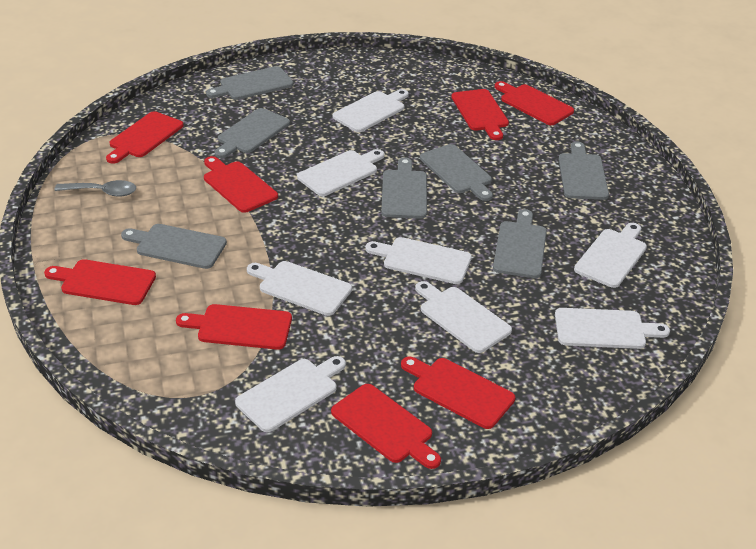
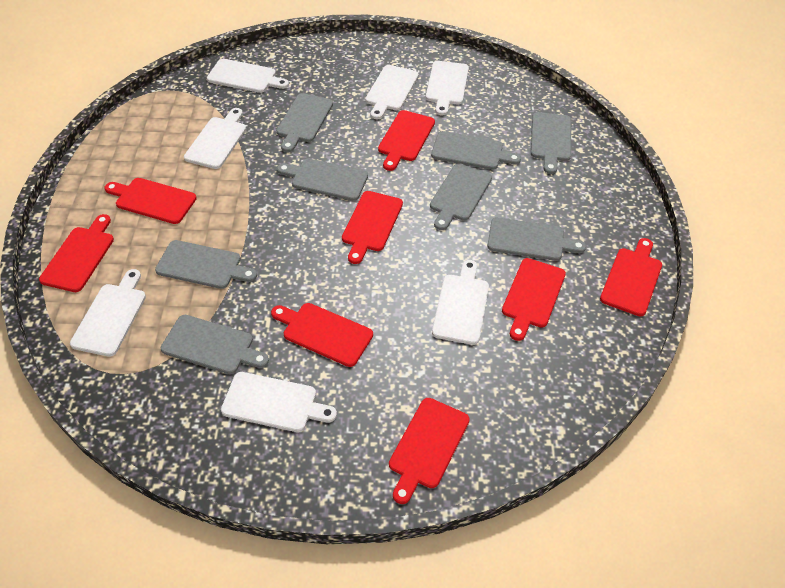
grey cutting board: [121,224,227,269] [206,66,293,100] [215,108,290,158] [381,157,427,219] [420,144,493,201] [493,209,547,278] [559,142,609,200] = 7 -> [155,240,257,289] [160,315,269,374] [277,93,333,152] [277,158,368,201] [430,163,492,230] [431,131,521,170] [487,217,586,261] [531,112,571,174] = 8
grey spoon: [54,180,136,197] = 1 -> none = 0
white cutting board: [235,356,346,432] [247,261,352,316] [297,149,385,196] [332,89,409,132] [365,237,472,284] [415,281,512,353] [555,308,670,349] [574,223,647,288] = 8 -> [70,269,146,357] [184,108,246,169] [207,59,289,93] [221,372,337,432] [365,65,419,119] [426,61,469,115] [432,260,489,345] = 7

